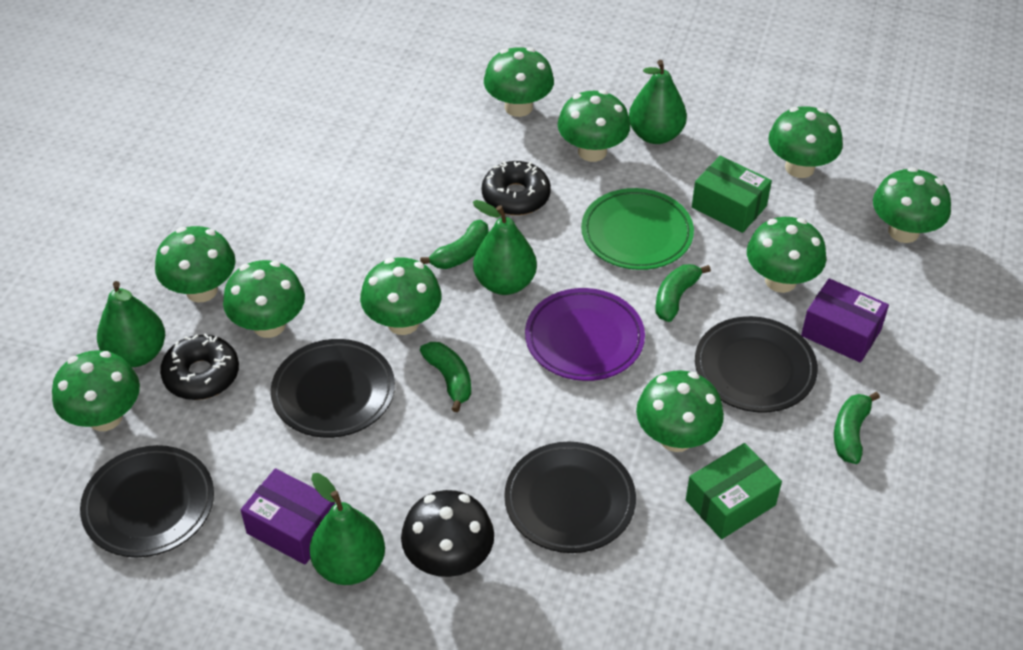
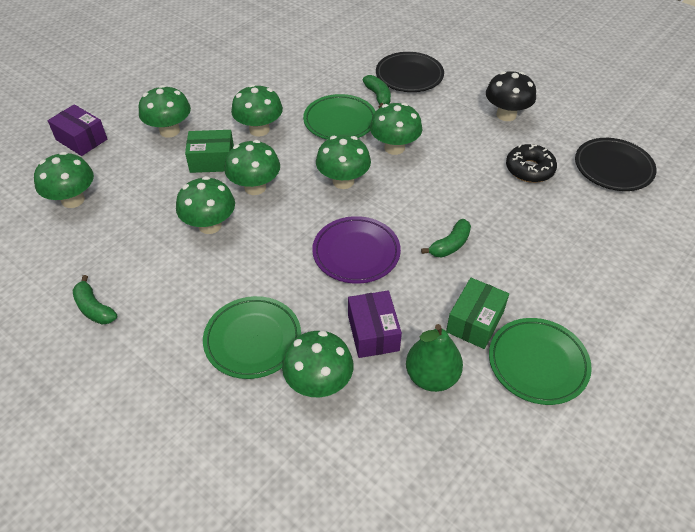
black donut: [160,333,239,400] [482,161,551,215] = 2 -> [506,144,557,183] = 1
black plate: [80,445,214,558] [271,339,395,438] [504,442,636,553] [695,316,818,413] = 4 -> [376,52,444,92] [575,138,657,191] = 2
green banana: [420,220,489,269] [420,342,471,412] [655,264,711,322] [834,392,880,464] = 4 -> [73,275,117,325] [363,75,391,108] [421,219,471,258] = 3
green mushroom: [52,350,140,431] [155,226,236,303] [223,260,305,338] [360,258,442,335] [484,47,554,117] [558,90,630,162] [636,370,724,452] [747,217,826,293] [768,106,843,178] [873,167,951,243] = 10 -> [34,152,94,208] [139,85,191,138] [176,176,235,234] [224,140,280,195] [231,84,283,137] [282,331,354,397] [316,135,371,189] [370,103,422,155] = 8
green pear: [97,281,165,367] [310,473,385,585] [473,200,537,295] [629,60,687,144] = 4 -> [406,324,463,392] = 1
green plate: [581,188,694,270] = 1 -> [203,296,301,379] [303,94,376,140] [489,318,592,405] = 3

